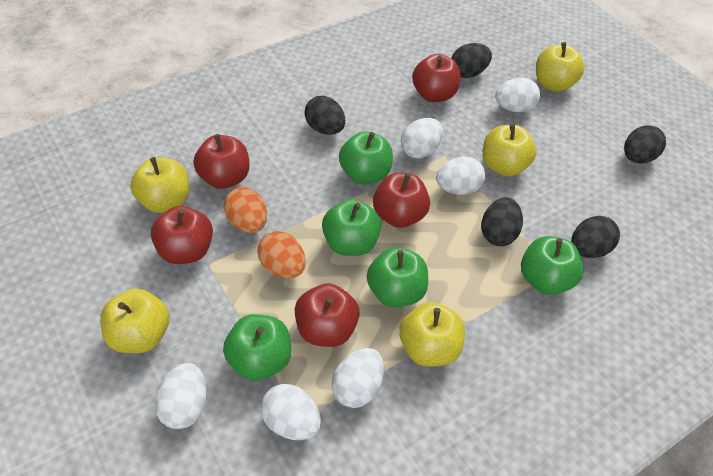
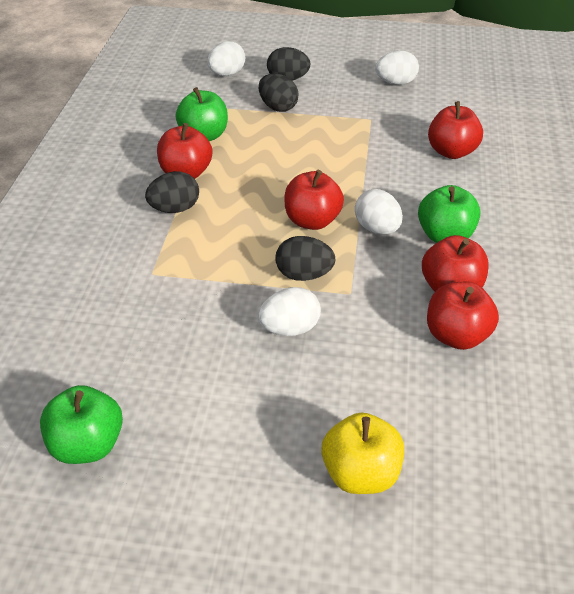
black egg: [304,96,345,135] [452,43,492,78] [481,197,523,246] [571,216,620,258] [624,125,666,164] = 5 -> [145,171,199,213] [259,73,299,112] [267,47,310,80] [275,236,336,281] = 4
green apple: [223,314,291,381] [322,199,381,256] [339,131,393,184] [367,247,428,308] [521,236,584,295] = 5 -> [40,385,123,464] [176,87,228,141] [418,185,480,243] = 3
orange egg: [224,187,267,233] [257,231,306,278] = 2 -> none = 0
white egg: [155,363,207,429] [261,384,321,440] [332,348,384,408] [401,118,443,159] [436,157,485,195] [495,78,540,112] = 6 -> [208,41,245,76] [258,287,321,336] [355,189,403,234] [375,51,419,85] = 4
yellow apple: [100,289,169,353] [130,157,189,213] [399,302,465,367] [483,124,537,176] [536,42,584,92] = 5 -> [321,413,404,494] = 1

